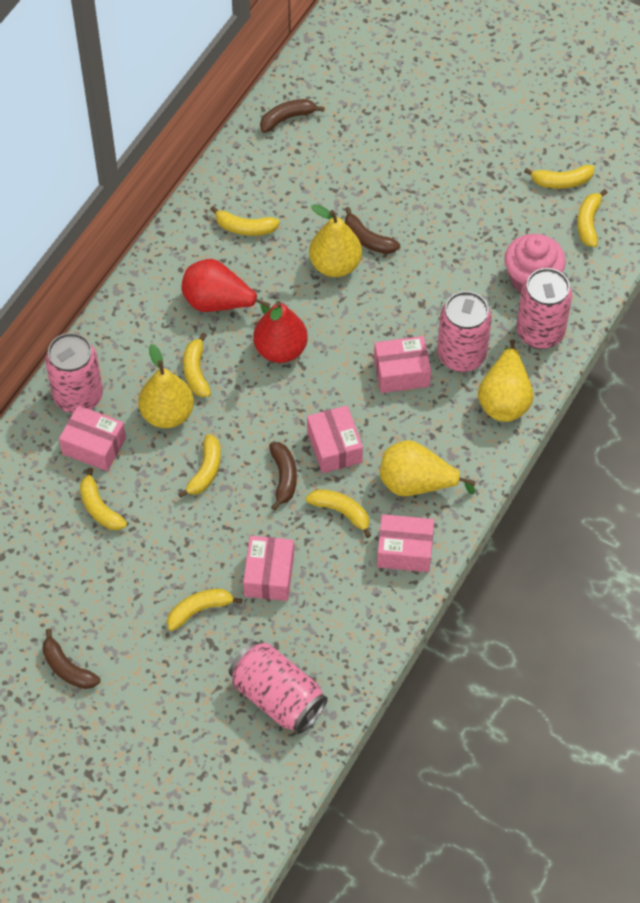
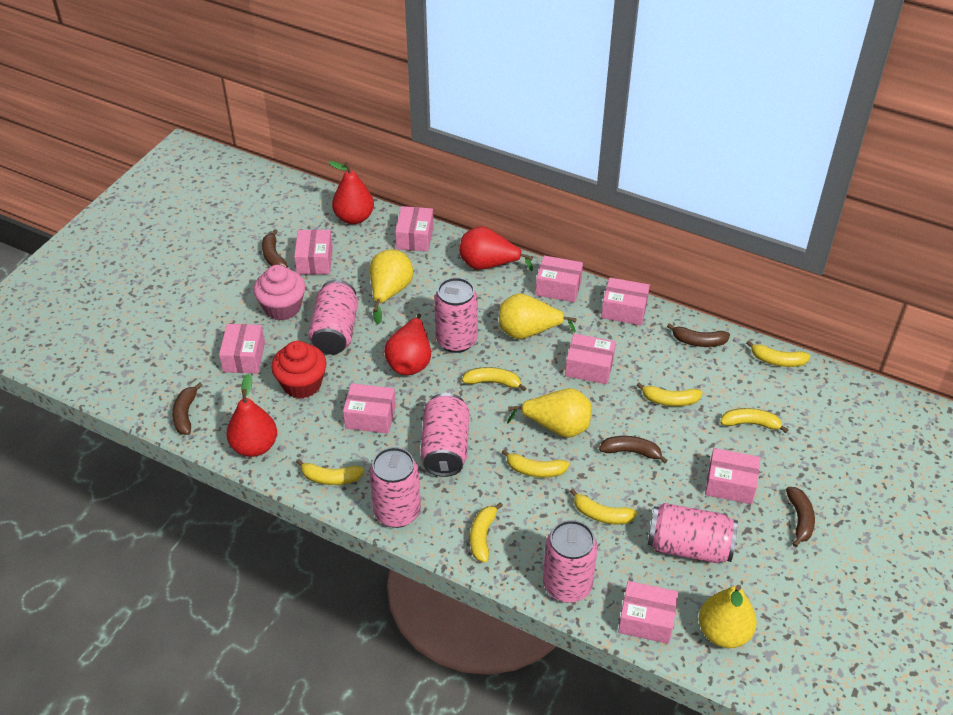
brown banana: [42,629,100,689] [260,99,325,133] [269,442,297,510] [345,207,400,254] = 4 -> [172,382,203,435] [262,229,288,268] [599,436,668,463] [667,323,730,347] [786,487,815,547] = 5
pink box: [59,405,126,471] [243,536,294,601] [307,405,363,473] [374,336,431,393] [377,514,434,572] = 5 -> [219,324,265,373] [294,230,333,274] [343,383,396,434] [395,206,434,252] [536,255,583,302] [565,334,616,384] [601,277,650,325] [618,581,678,644] [705,448,760,504] = 9
pink can: [45,333,103,413] [229,641,328,734] [437,291,492,372] [516,268,572,349] = 4 -> [308,280,358,355] [369,447,421,528] [420,393,469,477] [434,277,478,353] [543,520,598,603] [648,503,738,563] = 6
red cupcake: none = 0 -> [271,341,326,399] = 1
red pear: [181,259,271,315] [253,301,308,363] = 2 -> [227,374,277,457] [329,161,374,224] [384,313,431,375] [460,226,533,271] = 4

